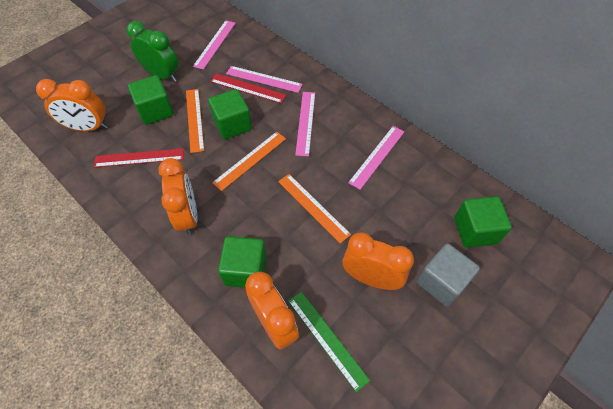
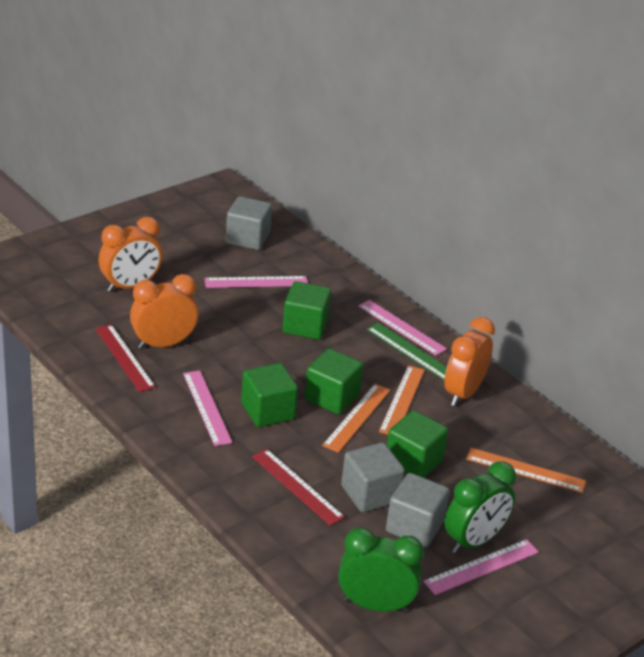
green clock: [127,21,179,82] = 1 -> [338,527,424,612] [444,461,516,554] = 2
grey cube: [417,243,480,307] = 1 -> [226,196,272,250] [341,442,405,512] [386,473,450,547] = 3
orange clock: [36,79,108,132] [158,158,198,235] [245,272,299,349] [343,232,414,290] = 4 -> [99,217,163,292] [130,274,199,349] [444,317,495,406] = 3

